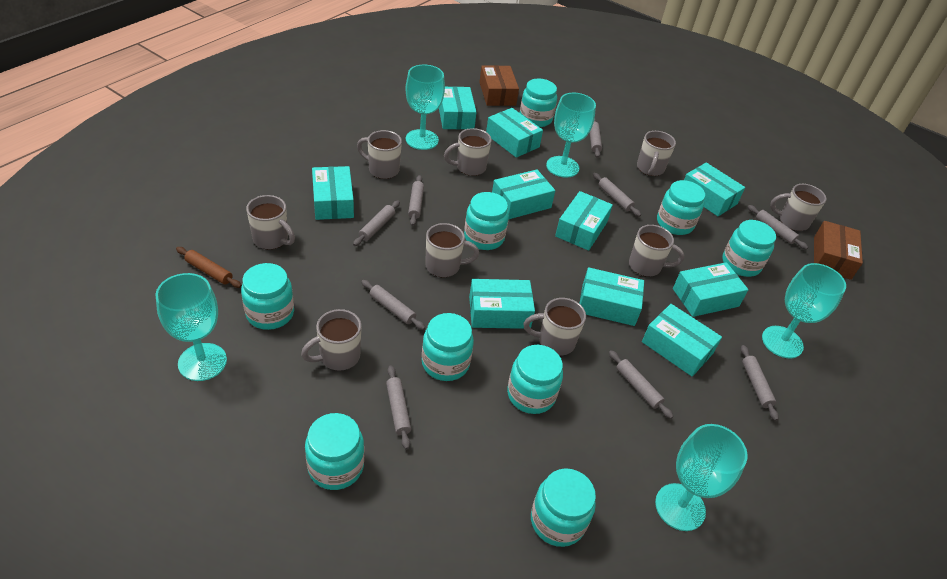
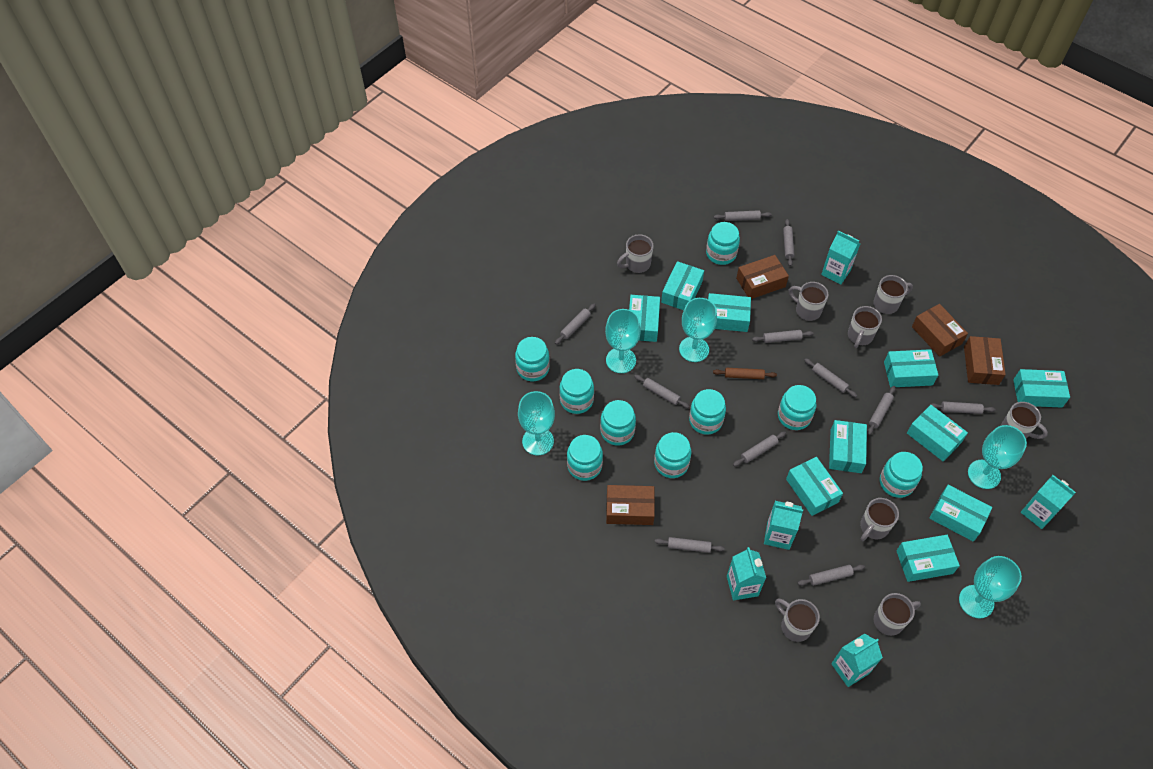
brown box: [479,65,519,106] [814,221,863,280] = 2 -> [606,485,655,525] [736,255,789,299] [912,304,968,357] [964,336,1006,385] = 4
grey mug: [246,195,295,250] [301,309,361,371] [357,130,402,179] [425,223,479,277] [444,128,491,176] [524,298,586,355] [629,225,684,277] [637,131,676,176] [770,184,826,231] = 9 -> [617,234,653,273] [775,598,820,642] [789,282,828,321] [848,306,882,348] [860,498,899,541] [873,275,913,314] [874,593,921,636] [1001,402,1048,439] = 8
grey rolling pin: [353,201,400,246] [361,280,426,330] [386,365,411,450] [408,175,424,226] [590,119,602,158] [593,173,641,217] [609,350,673,419] [741,345,779,421] [748,205,808,250] = 9 -> [555,304,596,345] [634,375,690,408] [655,537,725,553] [714,210,771,221] [733,431,786,466] [752,330,813,343] [783,219,794,266] [798,565,865,586] [804,358,857,397] [867,386,896,435] [929,401,996,414] = 11
turquoise carton: none = 0 -> [727,547,766,601] [764,501,803,550] [821,230,860,285] [831,634,883,687] [1021,475,1076,529] = 5

